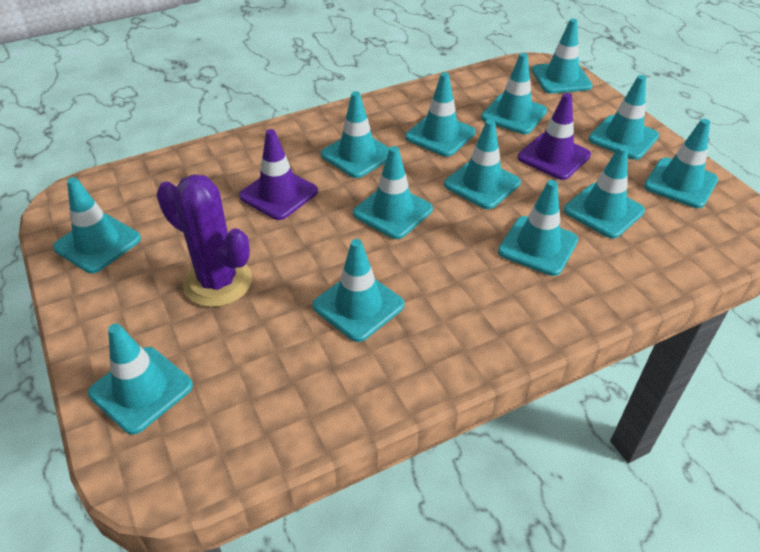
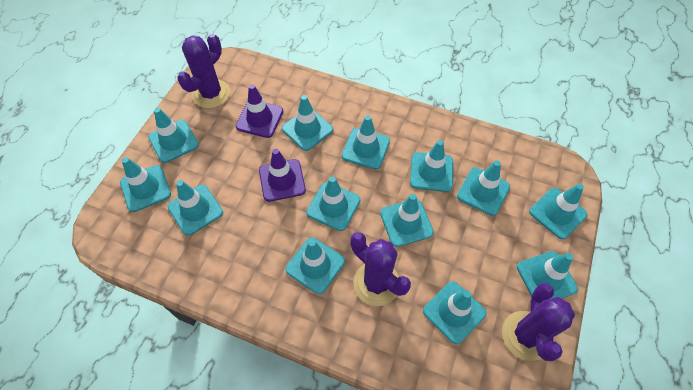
purple cactus: [156,174,252,307] = 1 -> [177,34,230,108] [350,232,411,306] [502,283,575,361] = 3

